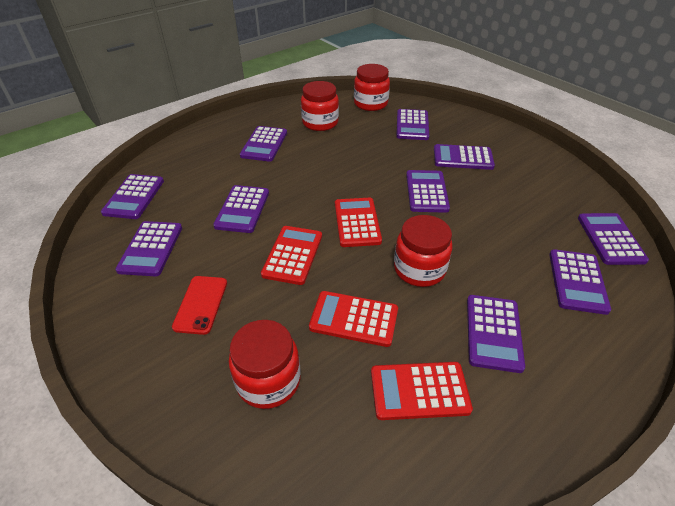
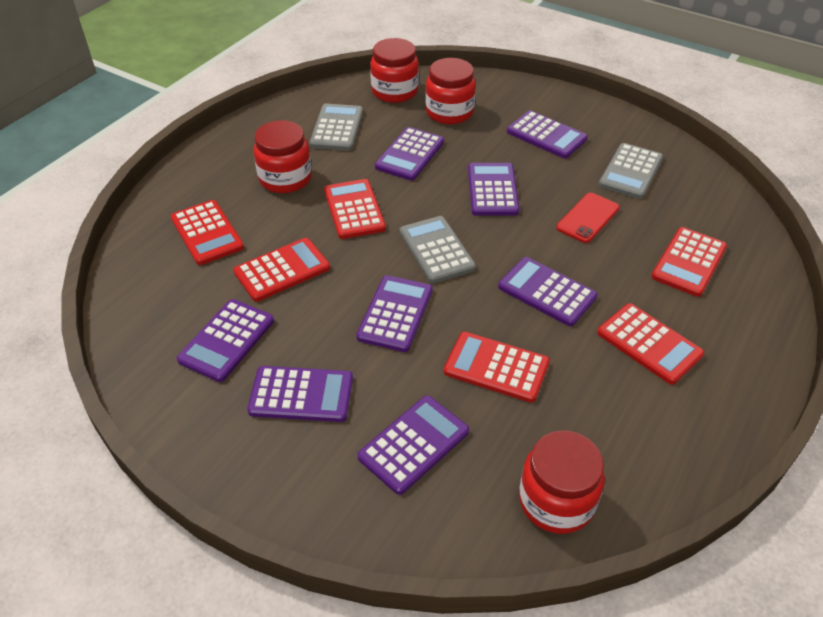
grey calculator: none = 0 -> [309,103,363,151] [399,216,476,283] [599,143,663,199] = 3
purple calculator: [101,174,164,219] [115,221,182,276] [213,185,269,233] [240,126,287,162] [396,109,429,140] [406,170,450,213] [434,144,495,170] [467,295,525,373] [549,250,611,315] [578,213,649,265] = 10 -> [177,299,274,382] [247,366,353,422] [356,275,433,352] [357,396,469,495] [375,127,444,181] [468,163,520,216] [498,257,598,326] [507,111,588,158] = 8
red calculator: [261,226,322,285] [309,291,398,347] [335,198,382,247] [371,362,473,420] = 4 -> [171,200,244,265] [233,238,330,302] [324,179,386,239] [444,332,550,403] [597,303,704,385] [651,227,727,297] = 6

